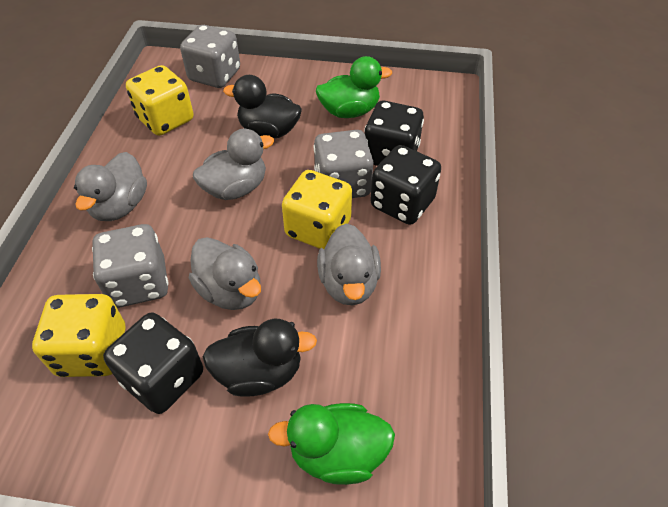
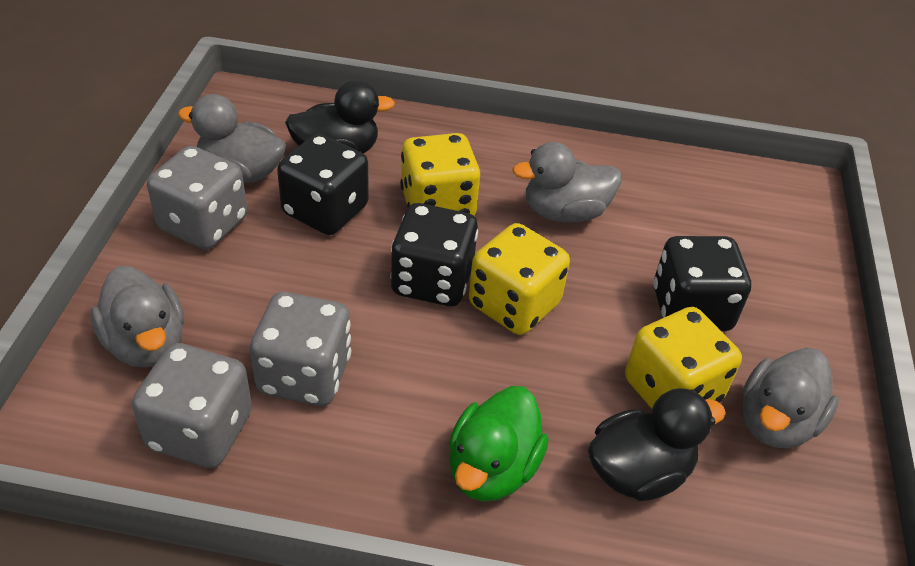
green duck: [268,403,395,485] [316,56,392,118] = 2 -> [449,386,549,502] = 1

